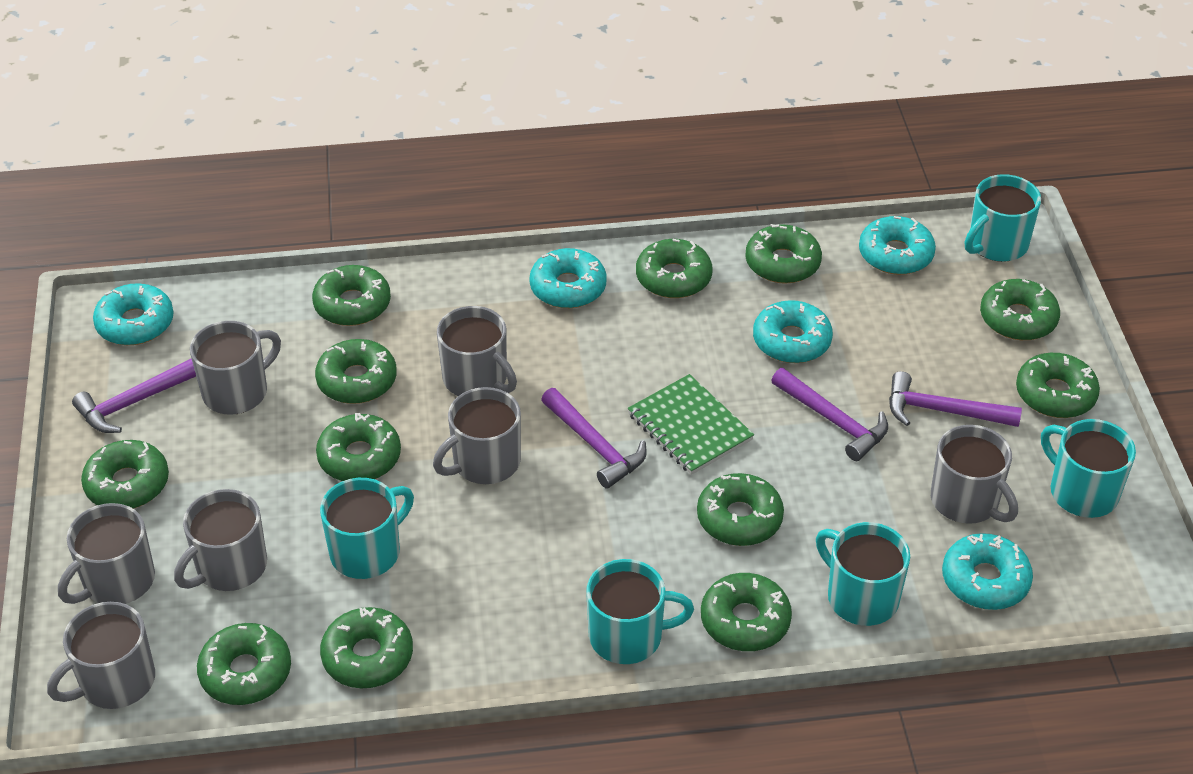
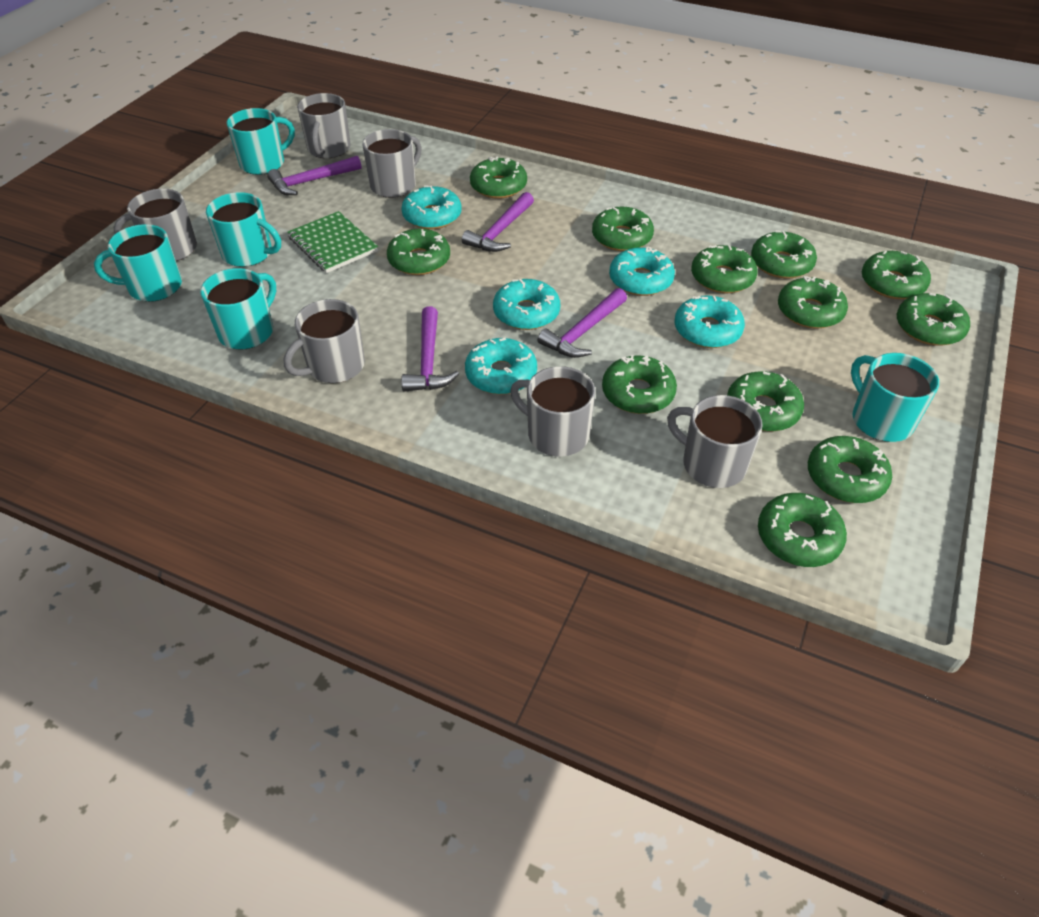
grey mug: [47,602,155,709] [58,503,155,604] [174,489,267,591] [190,321,281,415] [433,387,521,484] [437,306,517,396] [931,425,1018,524] = 7 -> [114,189,197,261] [284,299,365,383] [297,93,351,158] [362,129,422,198] [510,366,595,457] [667,395,763,488] = 6

